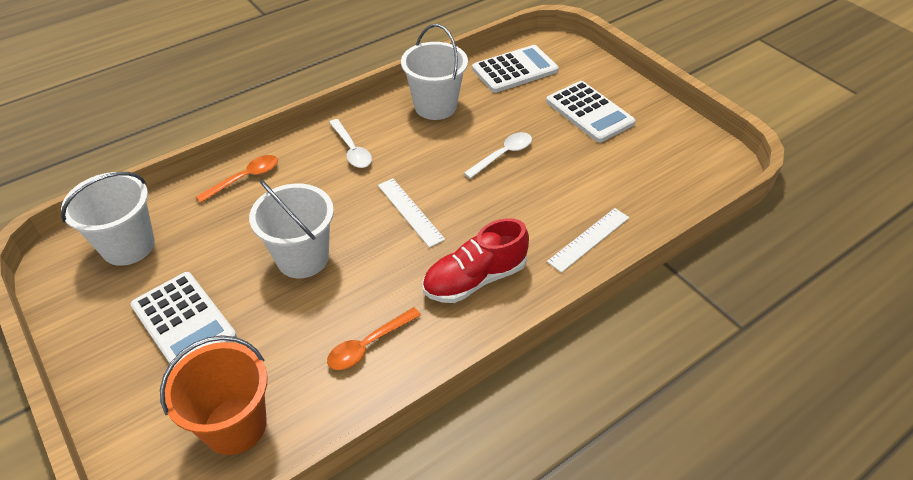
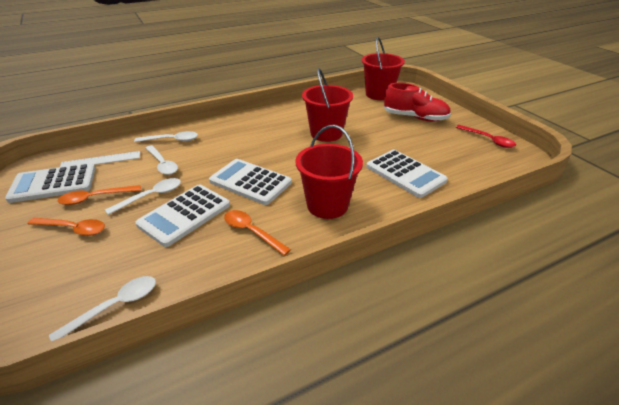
orange bucket: [160,335,268,455] = 1 -> none = 0
orange spoon: [196,155,278,203] [327,307,421,370] = 2 -> [28,218,105,236] [57,185,141,205] [224,210,291,256] = 3
red bucket: none = 0 -> [296,125,363,219] [302,68,353,142] [362,37,405,100] = 3
red spoon: none = 0 -> [456,125,516,148] = 1
white bucket: [61,172,155,266] [249,180,334,278] [401,24,468,120] = 3 -> none = 0
white calculator: [131,272,237,368] [472,45,559,93] [546,81,636,143] = 3 -> [5,163,95,203] [135,184,230,247] [209,159,292,205] [366,150,448,198] = 4
white ruler: [378,178,445,248] [547,208,629,273] = 2 -> [60,151,140,167] = 1
white spoon: [329,119,372,168] [464,132,532,179] = 2 -> [49,276,156,341] [105,178,181,215] [134,131,198,142] [146,145,178,175] = 4

